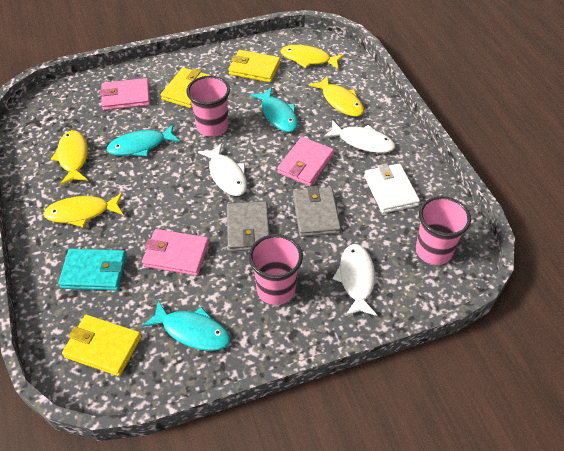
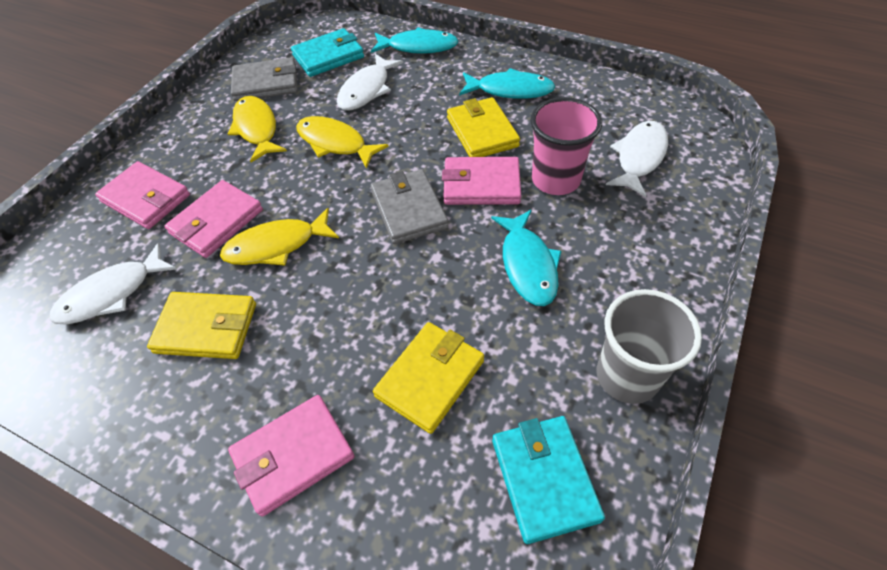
grey cup: none = 0 -> [597,289,702,404] = 1
pink cup: [186,76,230,137] [249,234,303,305] [416,196,471,265] = 3 -> [530,97,602,195] = 1
pink wallet: [100,78,150,111] [142,229,209,276] [277,137,334,186] = 3 -> [95,161,190,229] [164,180,263,258] [228,395,354,517] [442,157,521,205] = 4
turquoise wallet: [58,249,126,291] = 1 -> [291,28,364,77] [492,416,605,544] = 2
white wallet: [364,163,420,213] = 1 -> none = 0
yellow fish: [43,193,123,227] [51,130,88,185] [281,45,344,70] [309,75,364,117] = 4 -> [220,208,339,266] [228,96,287,162] [296,116,389,169] = 3

